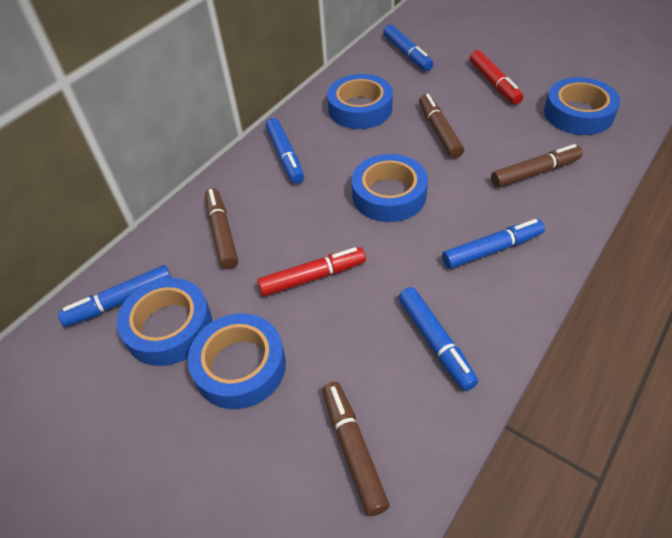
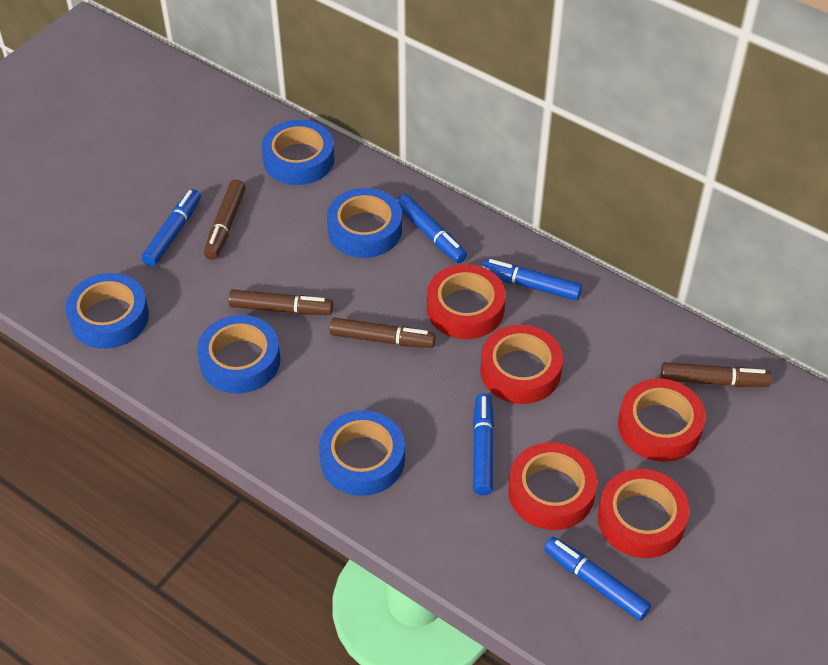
red marker: [257,247,366,297] [469,50,523,105] = 2 -> none = 0
red tape: none = 0 -> [427,264,506,339] [480,325,563,404] [508,442,597,530] [598,469,689,558] [618,379,706,462] = 5

